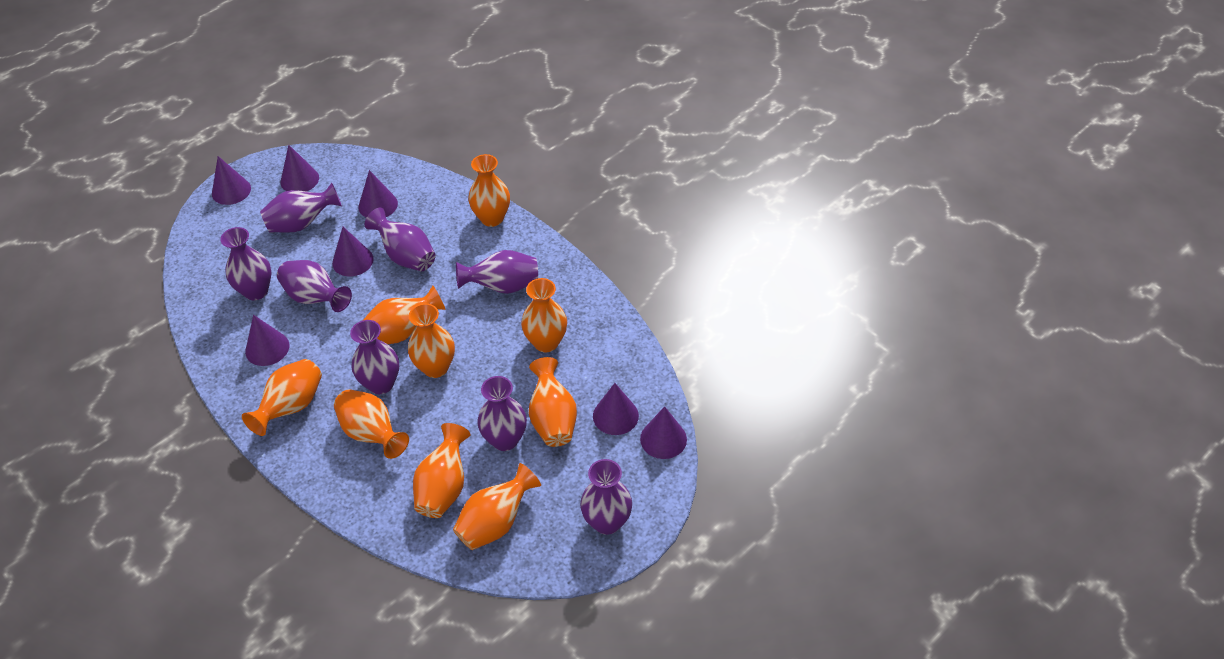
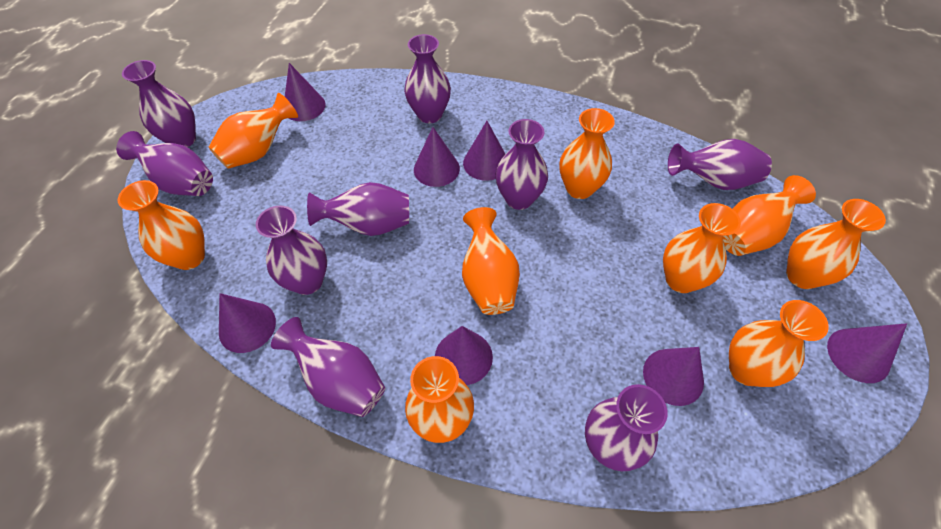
purple vase: [220,227,271,300] [260,183,342,233] [277,260,352,312] [350,320,399,394] [364,208,436,271] [456,250,538,294] [478,376,527,451] [580,459,632,535] = 8 -> [116,131,213,196] [122,60,196,147] [256,206,327,295] [271,317,385,417] [307,182,409,236] [404,34,451,123] [496,119,548,210] [585,384,668,471] [668,139,772,190] = 9

